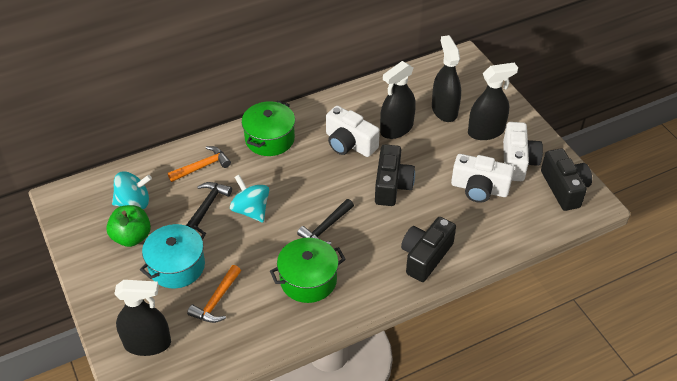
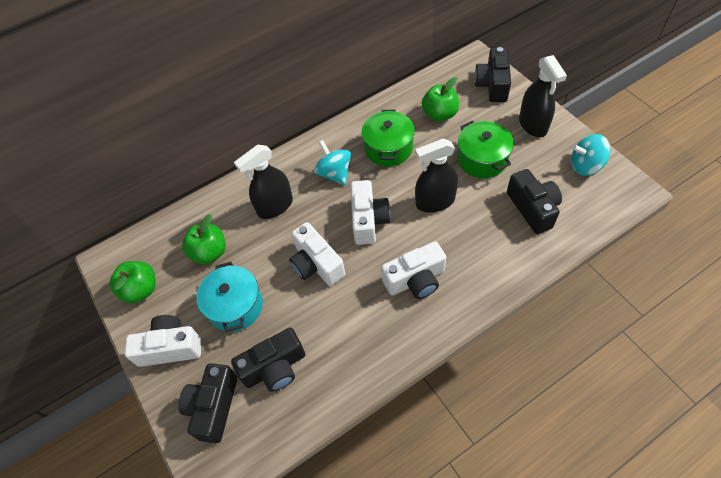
black camera: [375,144,415,206] [401,217,456,282] [541,148,592,211] = 3 -> [178,363,237,443] [231,328,305,392] [474,47,511,102] [507,169,562,234] = 4
black hammer: [186,182,232,230] [297,199,354,245] = 2 -> none = 0
black spray bottle: [114,280,171,356] [380,61,416,139] [432,35,461,122] [468,62,518,140] = 4 -> [234,145,293,219] [415,139,458,212] [519,55,567,137] = 3
green apple: [106,205,151,247] = 1 -> [110,261,156,304] [182,214,226,265] [422,77,459,122] = 3
orange hammer: [168,146,231,182] [187,265,241,323] = 2 -> none = 0
white camera: [326,106,380,157] [451,154,514,203] [503,122,543,181] = 3 -> [124,315,201,367] [289,222,345,286] [351,180,391,245] [381,241,446,299] = 4

